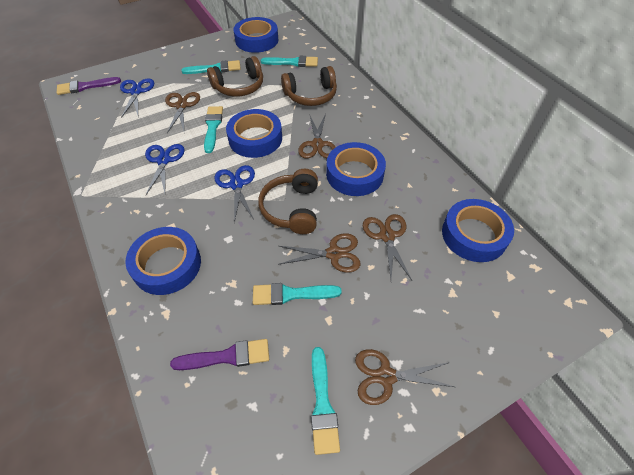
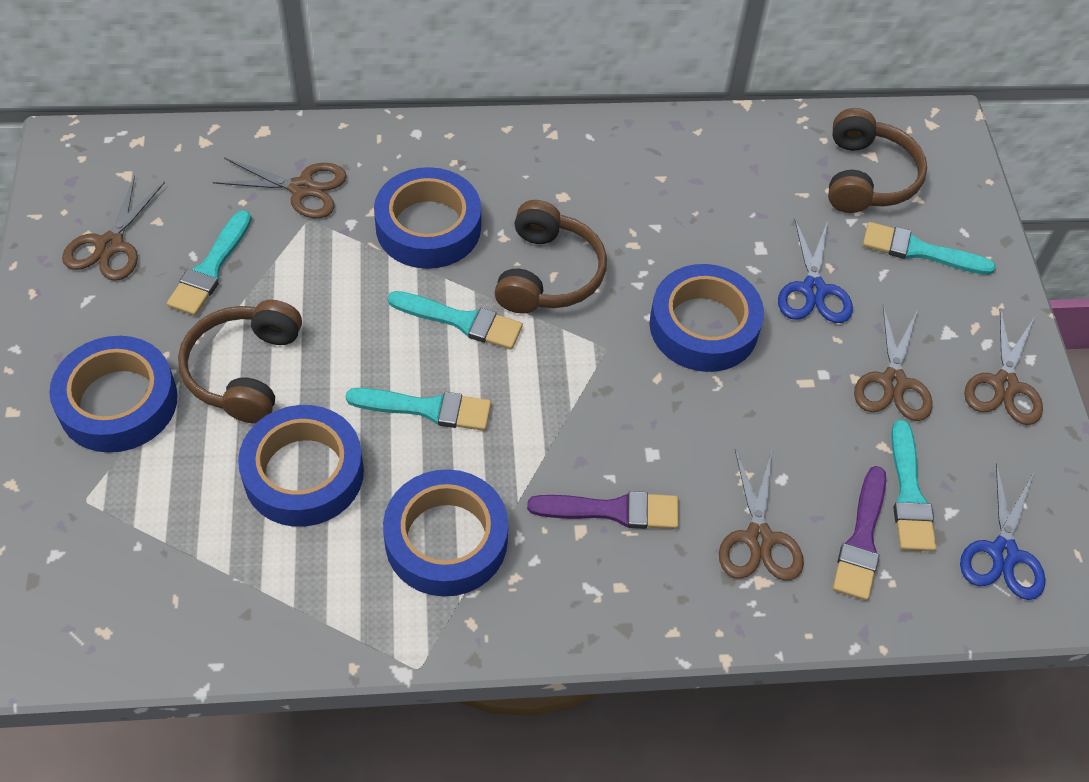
blue scissors: [120,79,154,118] [145,144,185,195] [214,165,255,223] = 3 -> [778,219,853,323] [960,463,1046,600] = 2

